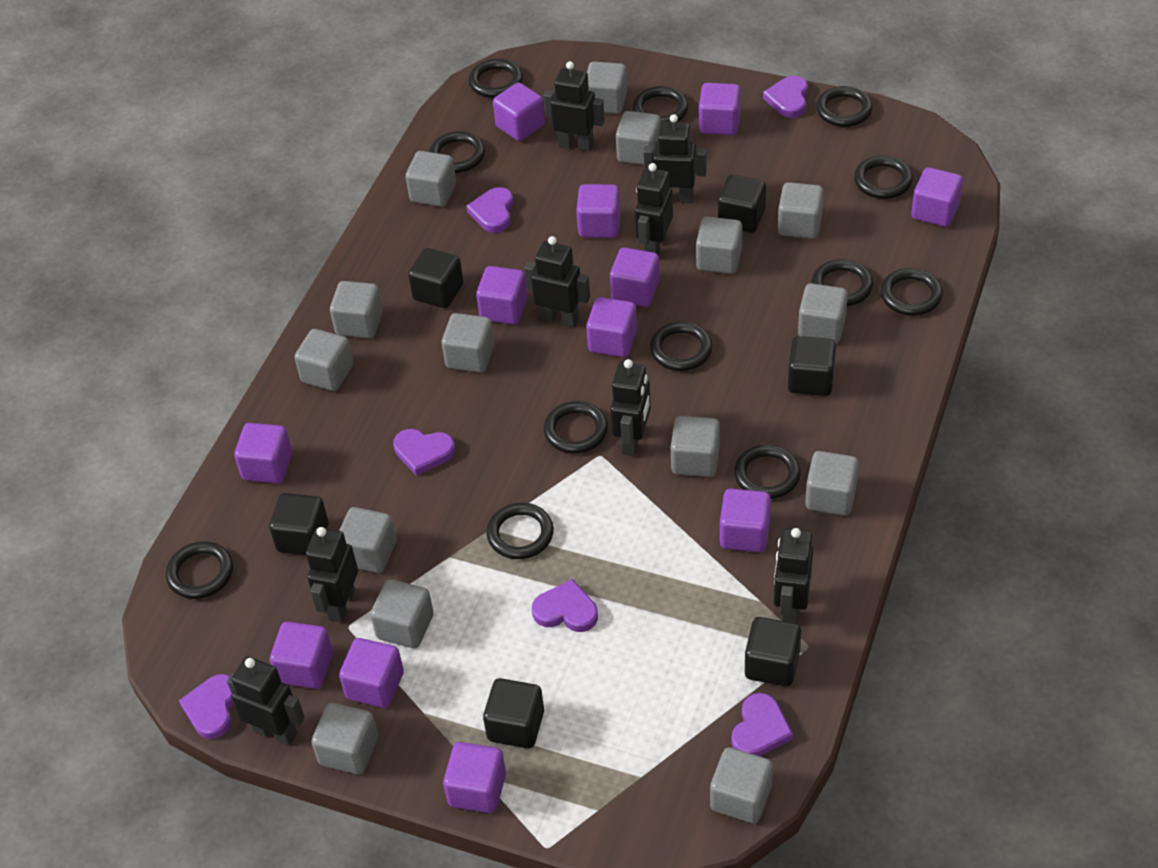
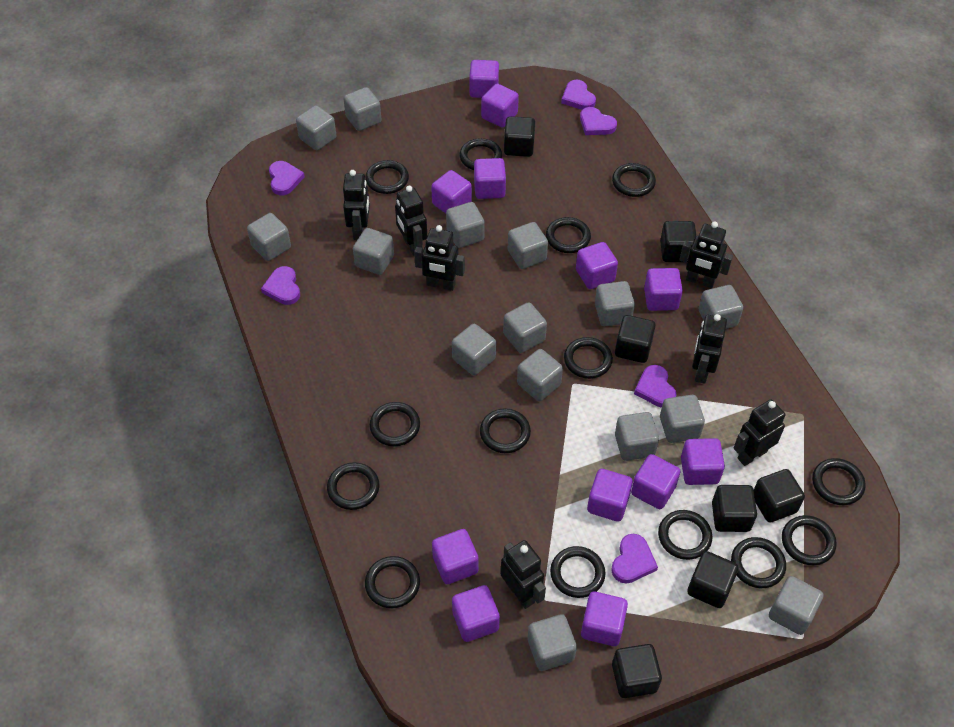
black cube: [269,493,329,555] [408,248,463,308] [483,678,544,748] [718,174,766,233] [745,617,801,686] [788,336,836,396] = 6 -> [504,116,535,157] [612,644,662,698] [615,315,656,363] [660,221,696,262] [687,551,739,608] [712,485,757,532] [754,469,805,523] = 7
black ring: [166,541,233,599] [429,131,485,173] [469,59,523,98] [487,503,554,559] [544,401,608,454] [633,86,688,122] [650,322,713,371] [734,444,801,499] [812,259,873,306] [816,86,873,127] [854,155,913,199] [880,268,943,316] = 12 -> [327,462,379,510] [365,160,409,194] [365,556,420,609] [369,402,420,446] [459,138,502,170] [480,408,531,453] [546,217,591,253] [550,546,606,598] [564,337,613,379] [612,163,656,197] [658,510,713,560] [731,537,786,588] [782,515,837,566] [812,458,866,505] = 14
black robot: [227,656,305,746] [306,527,358,622] [525,236,590,327] [544,61,605,151] [610,359,651,456] [635,163,673,256] [643,114,707,203] [774,528,813,624] = 8 -> [343,170,370,240] [395,186,427,256] [414,225,465,291] [501,540,546,609] [680,221,733,288] [692,314,727,384] [734,399,785,466] = 7

